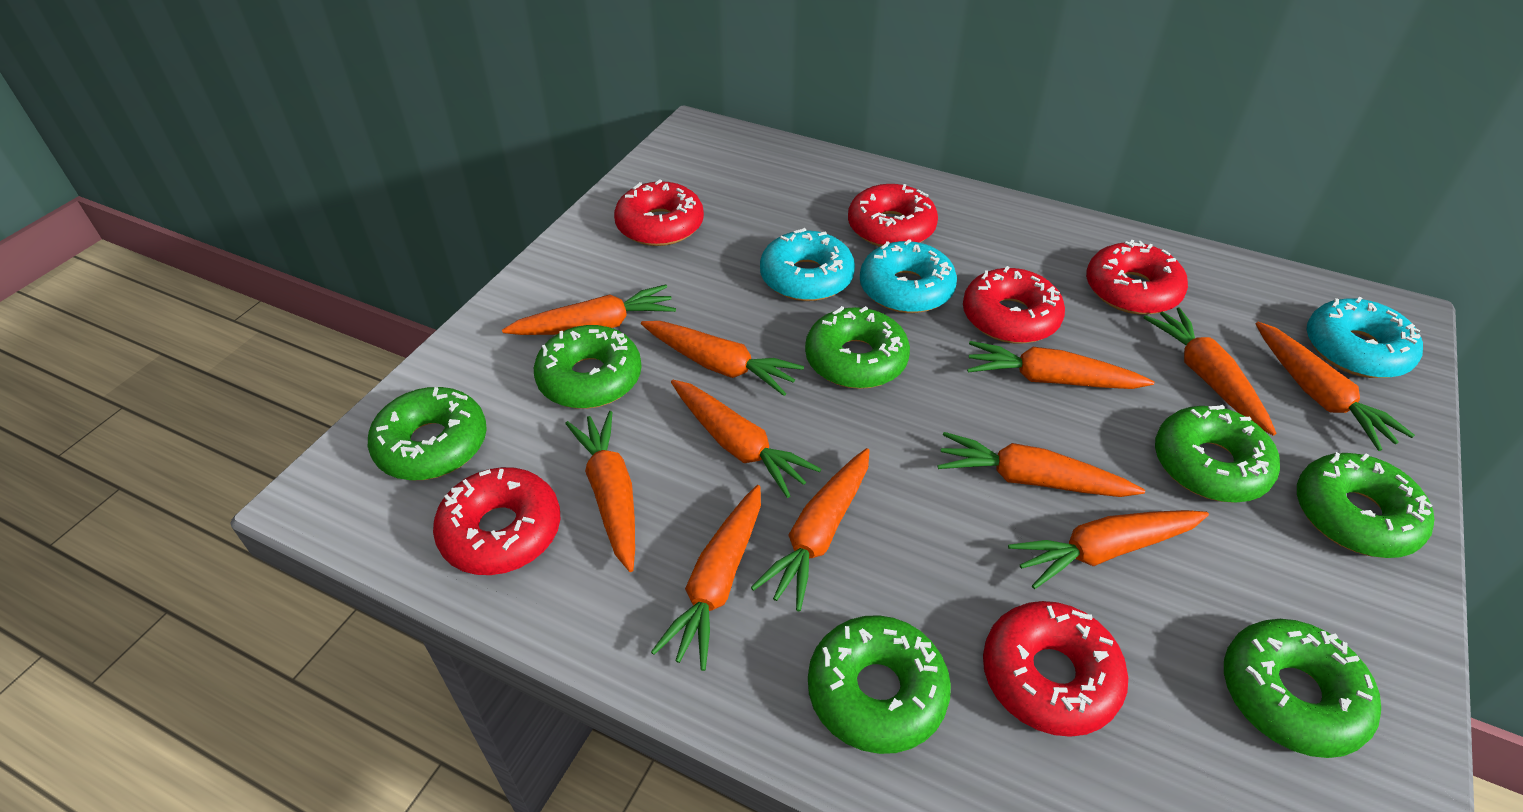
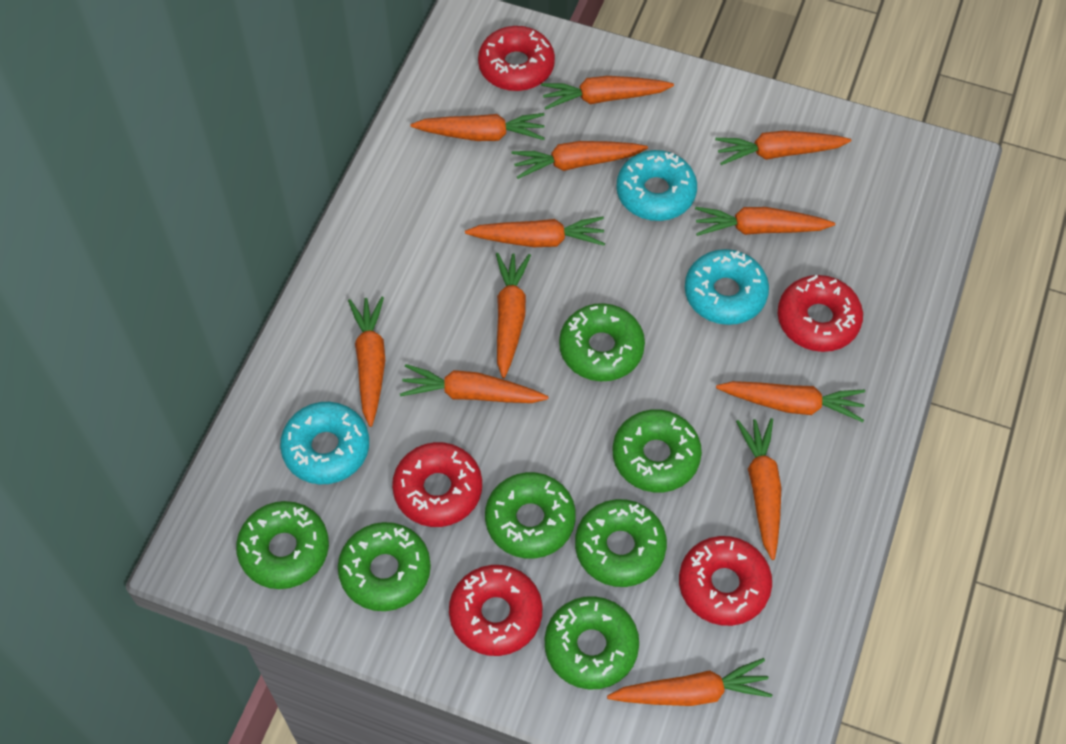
orange carrot: [502,284,676,335] [565,411,635,572] [641,321,804,396] [651,485,761,671] [671,380,821,498] [751,448,870,611] [938,432,1145,497] [967,341,1154,389] [1008,510,1209,589] [1144,307,1276,436] [1256,322,1415,451] = 11 -> [348,297,385,427] [400,364,548,403] [411,113,545,141] [465,216,605,247] [496,253,531,378] [512,141,648,179] [541,76,674,110] [607,658,772,706] [695,207,835,236] [715,131,851,165] [716,381,865,422] [736,418,781,560] = 12
red donut: [433,467,560,575] [614,180,704,246] [848,184,938,247] [963,266,1065,344] [983,601,1128,737] [1086,239,1188,315] = 6 -> [392,442,482,527] [449,565,542,656] [478,26,555,91] [679,536,772,626] [778,275,863,352] = 5

